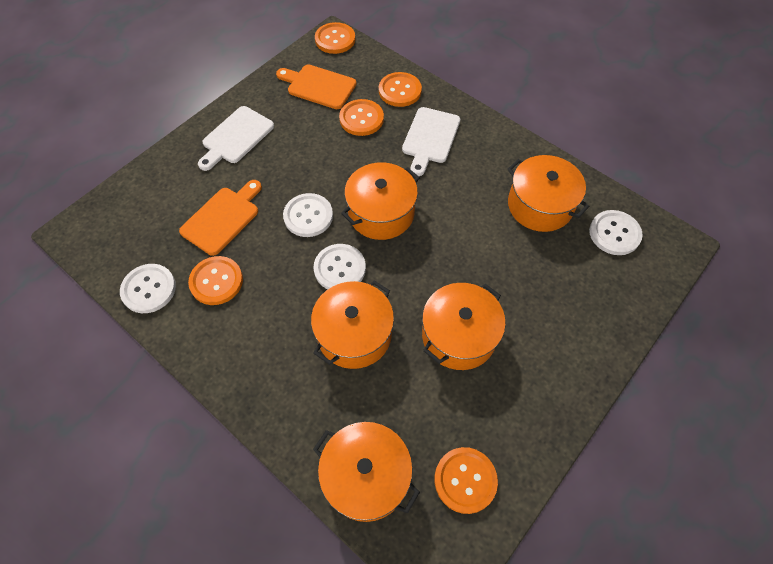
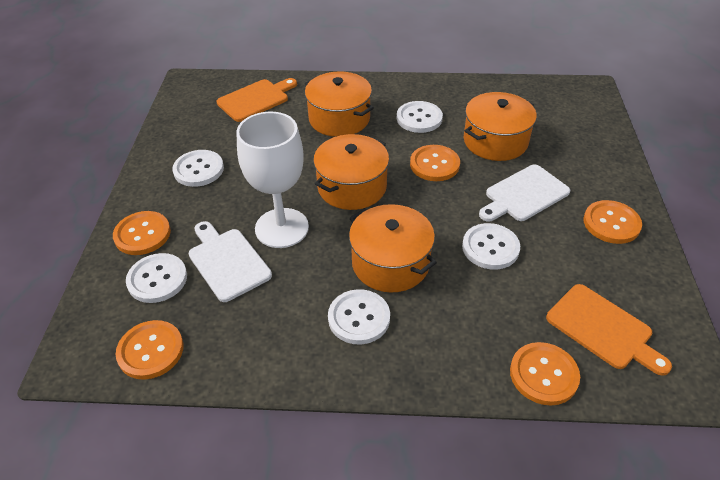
orange pot: [311,280,394,369] [313,422,420,522] [341,162,419,240] [422,283,506,370] [507,155,589,232] = 5 -> [305,71,374,137] [313,134,389,210] [349,204,437,293] [464,92,537,161] = 4
white button: [120,264,176,313] [283,193,333,237] [314,244,366,289] [589,210,643,255] = 4 -> [126,253,187,303] [172,150,224,187] [328,289,390,345] [397,101,443,133] [462,223,520,269] = 5
white goblet: none = 0 -> [236,112,309,248] = 1

